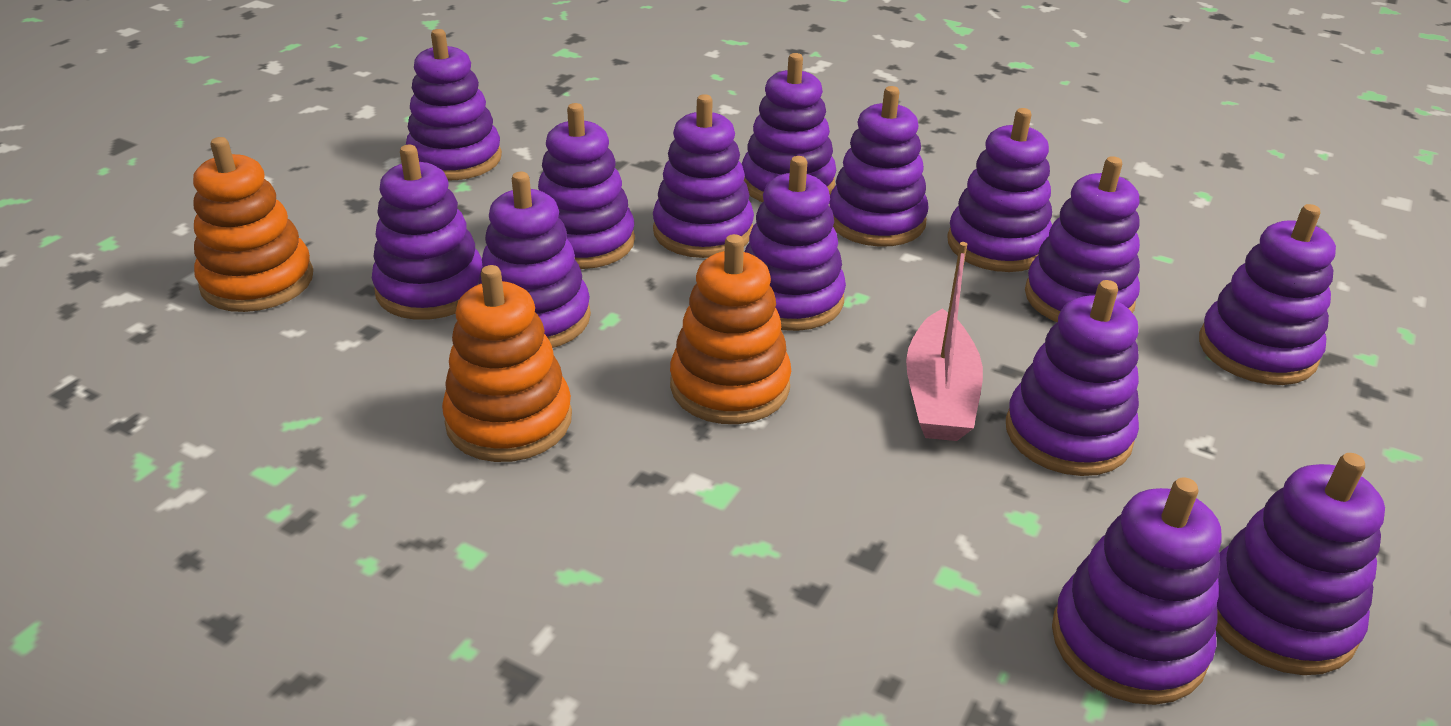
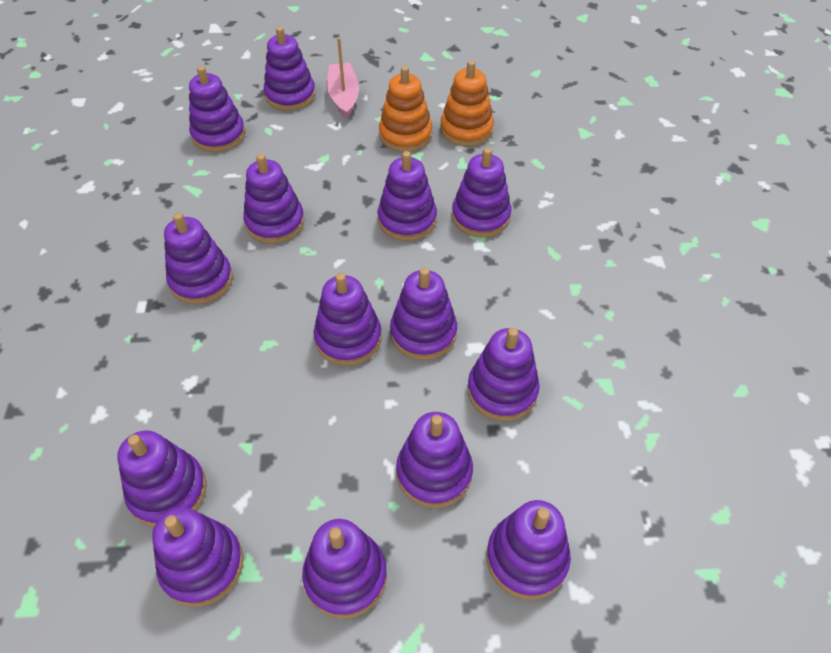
orange stacking toy: [193,137,313,312] [442,265,572,462] [670,234,791,424] = 3 -> [379,66,432,152] [441,60,494,146] = 2

